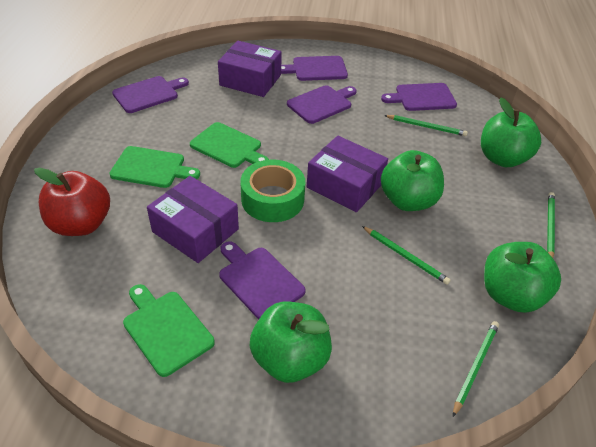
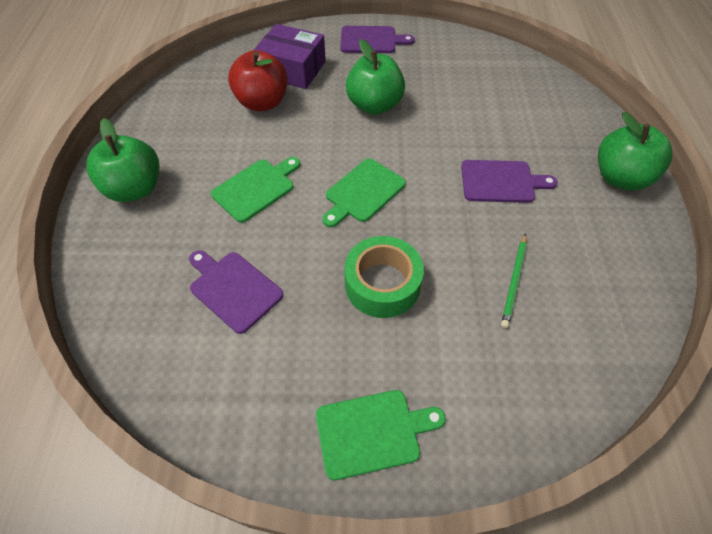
green apple: [250,302,332,383] [381,150,444,211] [481,98,541,167] [484,242,561,313] = 4 -> [86,118,159,202] [346,39,405,115] [598,112,672,190] = 3
green pencil: [362,226,450,285] [384,115,468,136] [453,321,499,417] [547,192,555,258] = 4 -> [501,234,527,328] = 1
purple box: [147,176,239,263] [218,41,282,97] [307,136,388,212] = 3 -> [254,24,326,89] = 1
purple cutting board: [112,76,189,113] [219,241,306,319] [281,56,348,81] [287,85,357,124] [381,83,457,111] = 5 -> [189,250,283,334] [340,26,415,53] [461,160,558,203] = 3

